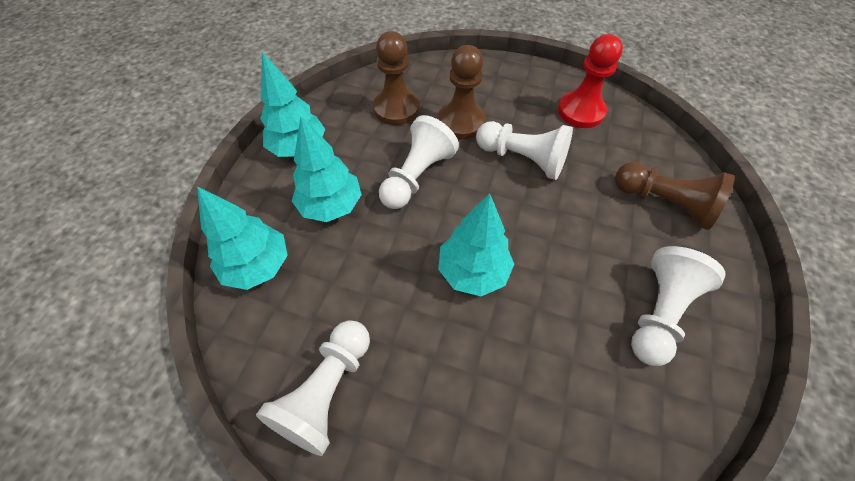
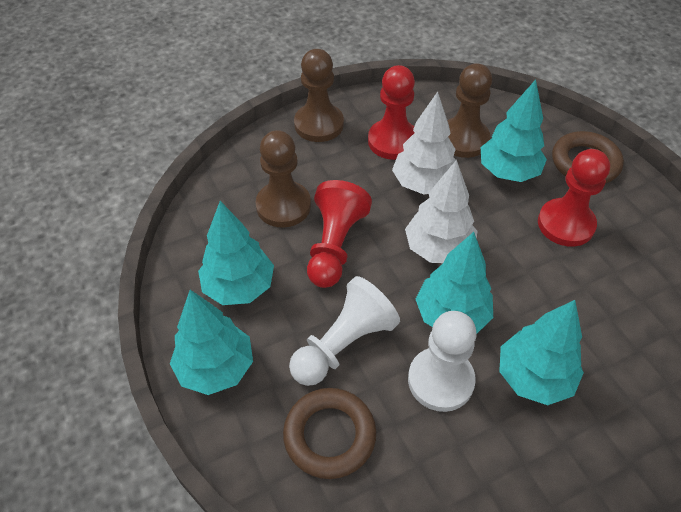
brown ring: none = 0 -> [283,388,376,479] [552,131,624,184] = 2
red pawn: [558,34,623,128] = 1 -> [307,180,372,288] [368,65,415,160] [538,149,610,247] = 3
turquoise tree: [197,186,288,290] [260,52,325,157] [292,116,362,222] [438,193,514,296] = 4 -> [170,290,253,395] [198,201,274,305] [415,232,493,334] [481,79,547,182] [499,300,584,405] = 5
white pawn: [256,320,370,456] [379,115,459,209] [476,121,573,180] [631,246,726,366] = 4 -> [289,276,400,386] [408,311,477,412] = 2
white tree: none = 0 -> [392,92,456,194] [405,160,477,263] = 2

